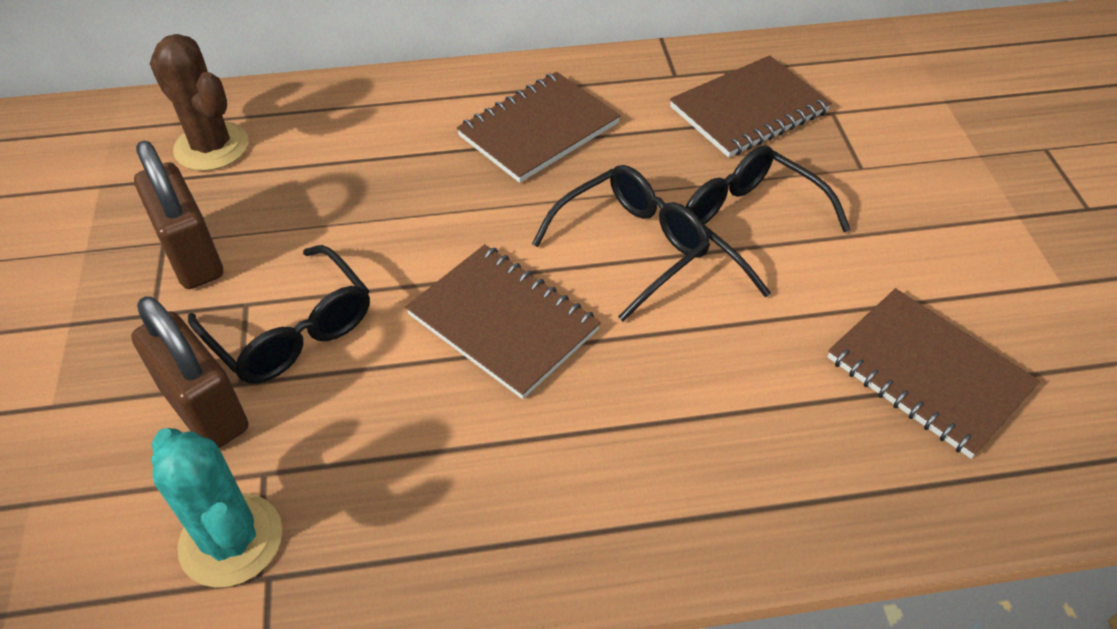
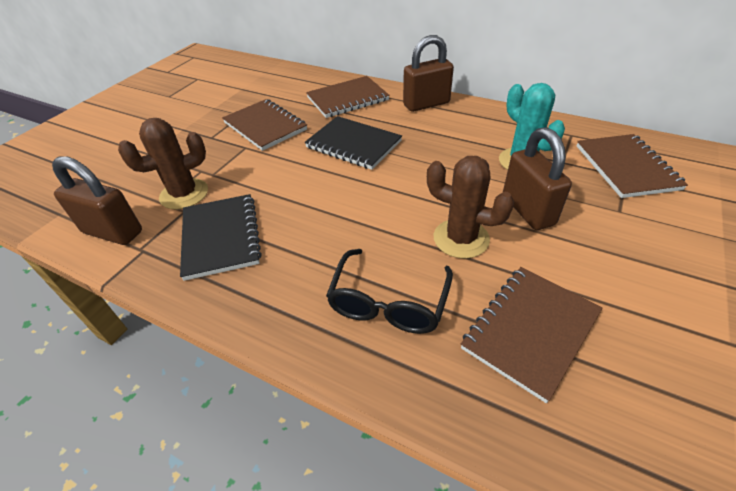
black glasses: [188,245,370,383] [532,165,710,322] [685,145,851,297] = 3 -> [326,249,453,334] = 1
black notebook: none = 0 -> [180,194,262,281] [304,116,402,170] = 2
brown cactus: [150,34,248,171] = 1 -> [118,118,208,209] [427,156,514,259] = 2
brown padlock: [131,296,248,448] [134,141,223,289] = 2 -> [52,156,142,245] [403,35,454,112] [503,127,572,230] = 3

